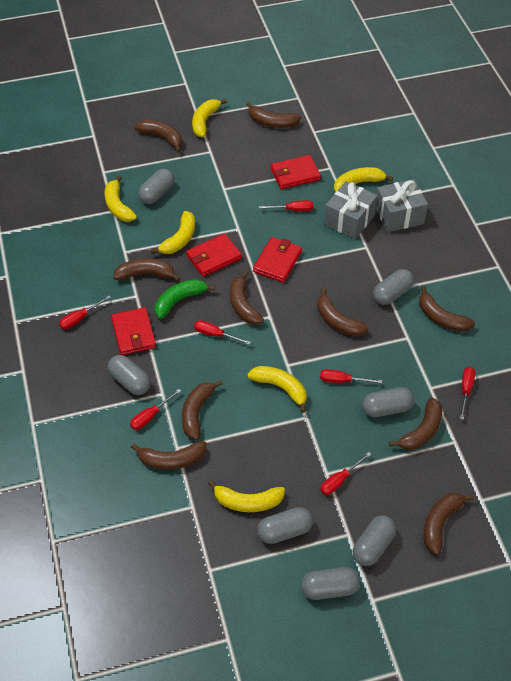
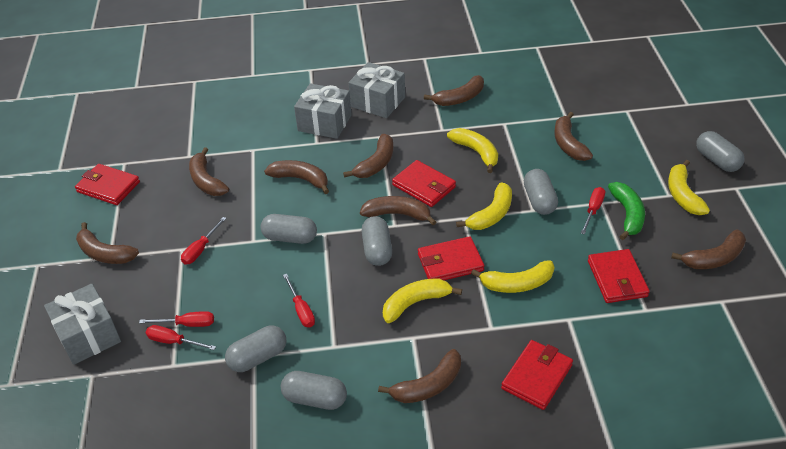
brown banana: [113,258,180,281] [131,441,206,470] [134,120,182,153] [182,380,223,440] [230,271,264,325] [246,102,301,128] [317,288,368,336] [389,397,442,450] [419,286,475,332] [424,493,475,555] = 10 -> [76,222,139,264] [189,147,229,196] [264,160,329,194] [343,134,394,178] [360,196,436,225] [378,349,461,403] [424,75,484,106] [555,112,593,161] [671,230,746,269] = 9
grey capsule: [108,355,151,395] [138,169,174,204] [257,507,313,544] [301,567,360,600] [353,515,396,566] [362,387,414,417] [373,269,414,305] = 7 -> [225,326,286,372] [260,214,317,244] [281,371,347,410] [362,216,392,266] [524,169,558,215] [696,131,744,172] = 6
grey gift: [324,181,378,239] [376,179,428,232] = 2 -> [44,284,121,365] [294,83,352,139] [348,62,405,118] = 3
red screwdriver: [59,296,111,329] [130,389,181,430] [194,320,251,345] [259,200,313,211] [320,369,382,383] [320,452,371,495] [460,367,475,420] = 7 -> [139,311,214,327] [146,325,216,350] [181,217,227,265] [283,274,315,327] [581,187,605,235] = 5
red wallet: [111,307,156,355] [186,234,242,277] [253,237,302,282] [271,155,321,189] = 4 -> [75,164,140,205] [392,160,456,207] [418,236,484,280] [501,340,573,410] [588,249,650,303] = 5
yellow banana: [105,175,137,222] [151,211,195,254] [192,99,227,137] [208,480,285,512] [247,366,307,413] [334,167,393,192] = 6 -> [383,278,462,323] [447,128,498,173] [456,182,512,230] [471,260,554,293] [668,160,710,215] = 5

